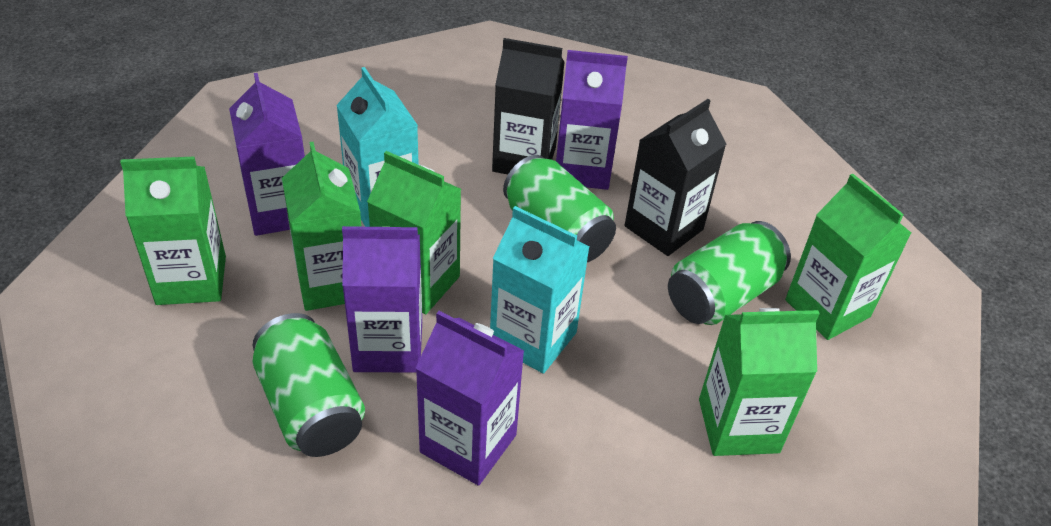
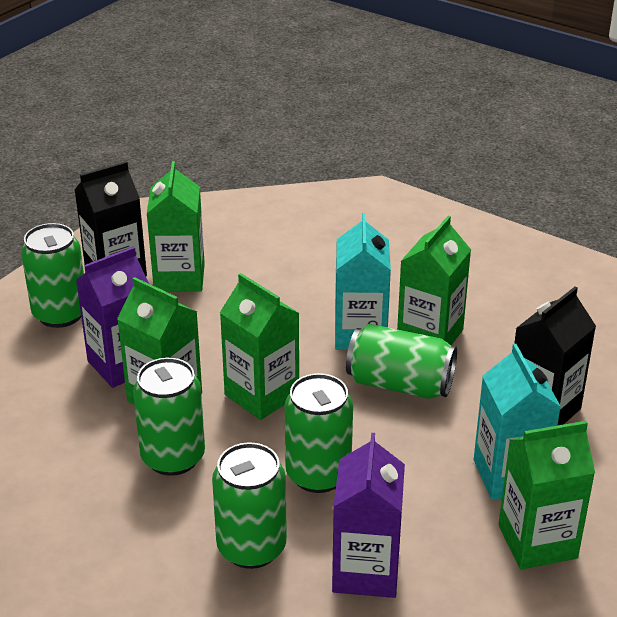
green can: [253,313,365,457] [503,155,616,262] [668,221,791,325] = 3 -> [21,223,84,328] [133,358,205,476] [212,442,287,569] [285,373,353,493] [346,324,457,399] = 5
purple carton: [229,73,305,236] [342,226,422,372] [416,311,524,486] [556,50,628,190] = 4 -> [76,247,149,388] [332,433,405,598] = 2

